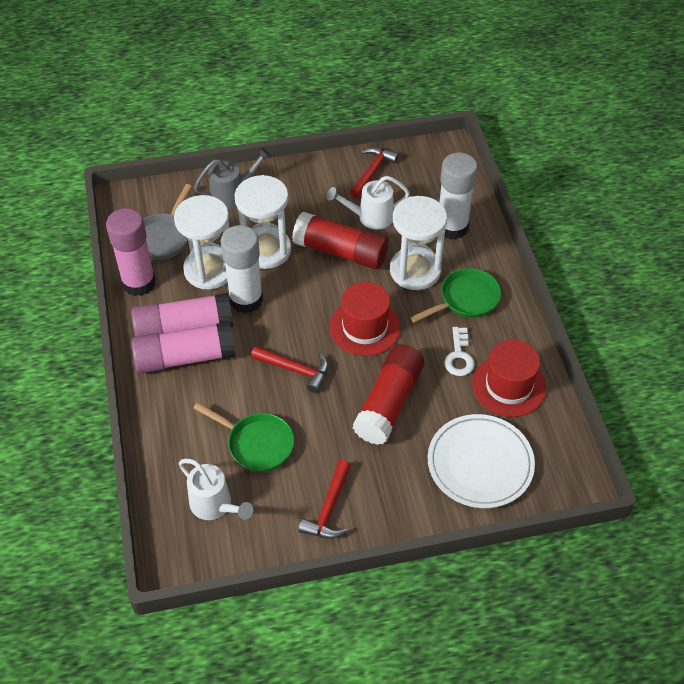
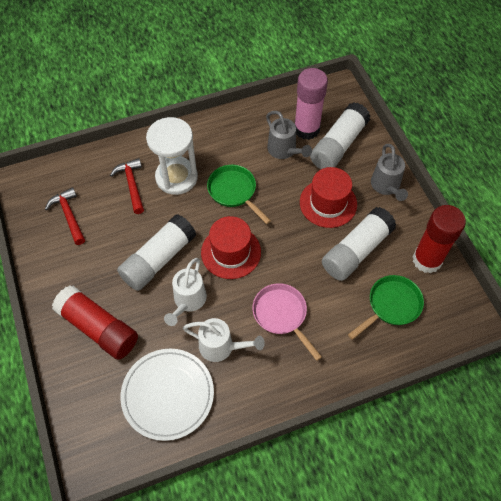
grey pan: [143,184,192,260] = 1 -> none = 0
grey watering can: [194,147,272,209] = 1 -> [266,111,312,159] [371,144,408,201] = 2
pink glue stick: [106,208,156,296] [131,293,233,337] [131,322,236,374] = 3 -> [294,68,328,140] = 1
pink pan: none = 0 -> [252,283,322,361] = 1
red hammer: [251,346,328,393] [298,460,351,539] [350,147,399,199] = 3 -> [45,187,85,245] [110,158,144,214] = 2
white glue stick: [221,225,263,314] [439,152,478,240] = 2 -> [117,215,196,291] [310,102,370,169] [322,207,396,281] = 3
white hourglass: [174,195,229,289] [235,175,291,269] [390,196,447,290] = 3 -> [146,117,198,195] = 1
white key: [444,327,475,376] = 1 -> none = 0

